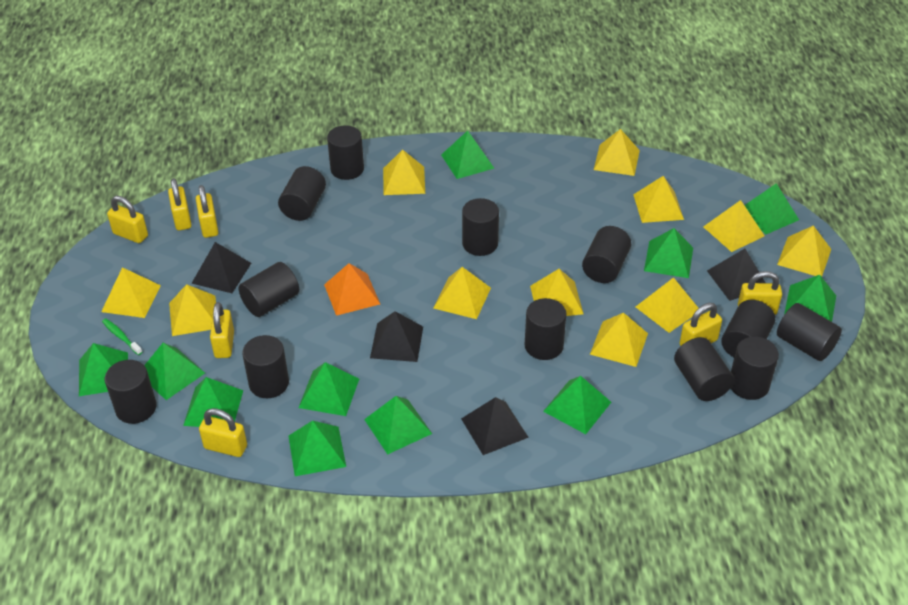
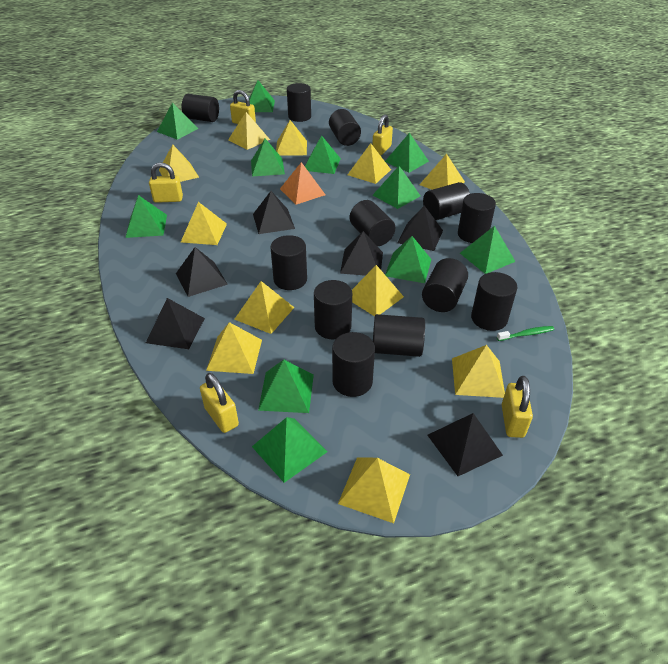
black pyramid: [191,242,251,293] [370,311,423,362] [461,397,529,455] [707,249,766,301] = 4 -> [146,298,205,349] [176,247,228,297] [253,191,295,234] [340,231,383,276] [397,206,443,251] [427,413,503,476] = 6
yellow padlock: [107,196,148,243] [168,178,192,230] [196,185,218,238] [199,408,247,457] [210,302,234,358] [680,303,722,346] [738,271,782,315] = 7 -> [149,162,183,203] [200,373,239,433] [230,90,256,124] [372,114,393,155] [501,376,533,438] = 5

